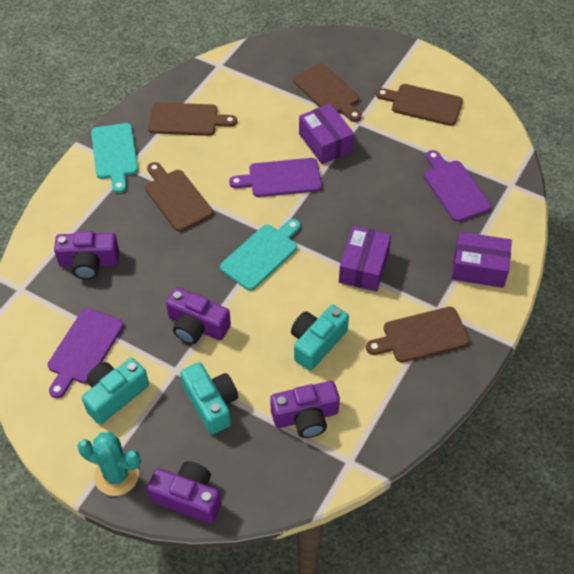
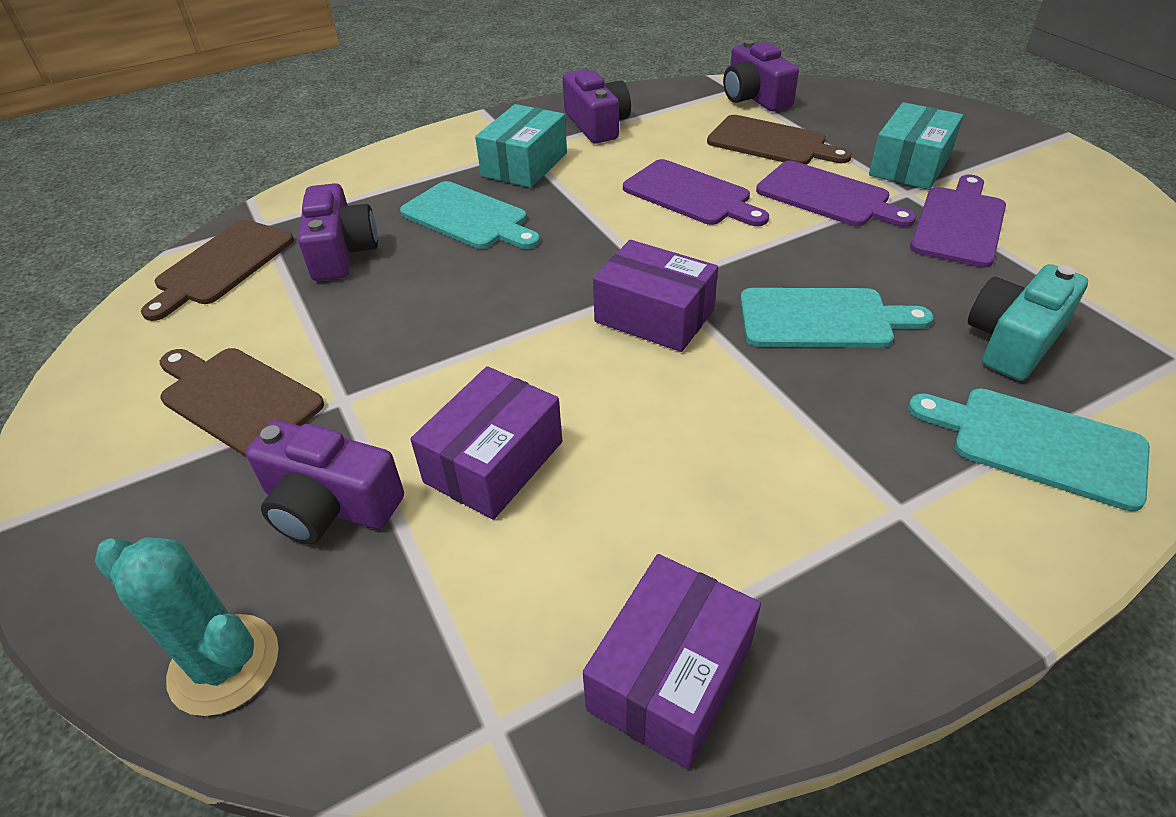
brown cutting board: [145,162,213,232] [148,102,237,136] [293,64,362,122] [366,307,470,363] [376,84,463,126] = 5 -> [141,220,294,321] [160,348,324,457] [707,115,852,165] = 3
turquoise box: none = 0 -> [475,104,567,188] [869,102,963,190] = 2
turquoise camera: [82,358,149,424] [180,362,238,435] [291,305,349,371] = 3 -> [968,264,1088,381] = 1
turquoise cutting board: [91,123,138,193] [220,219,301,291] = 2 -> [400,181,540,249] [740,288,933,348] [908,388,1150,512] = 3

